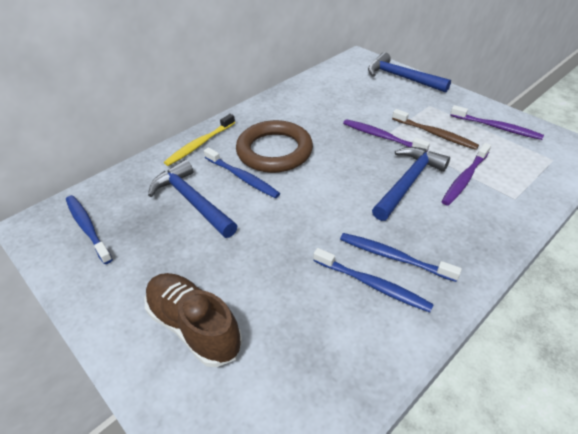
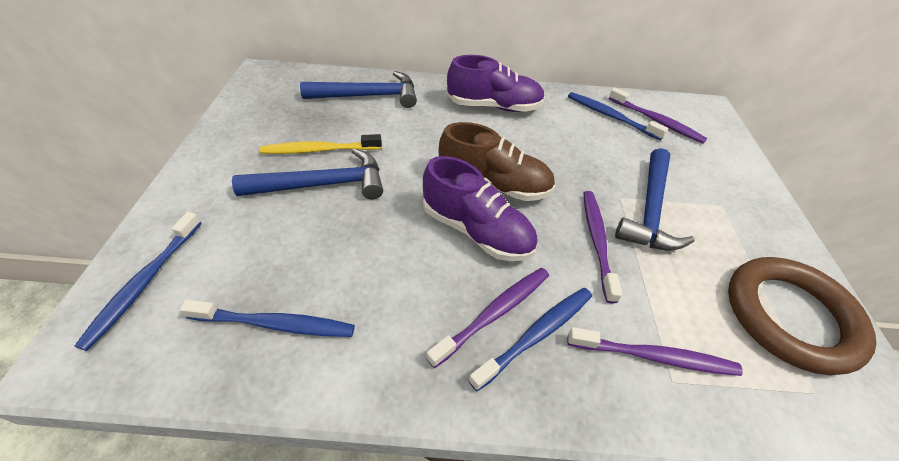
brown toothbrush: [392,109,479,150] = 1 -> none = 0
purple shoe: none = 0 -> [423,156,538,261] [447,55,545,112] = 2
purple toothbrush: [343,119,430,153] [441,143,491,206] [450,105,544,140] = 3 -> [426,268,549,368] [568,327,743,376] [583,191,622,304] [608,88,707,143] = 4

